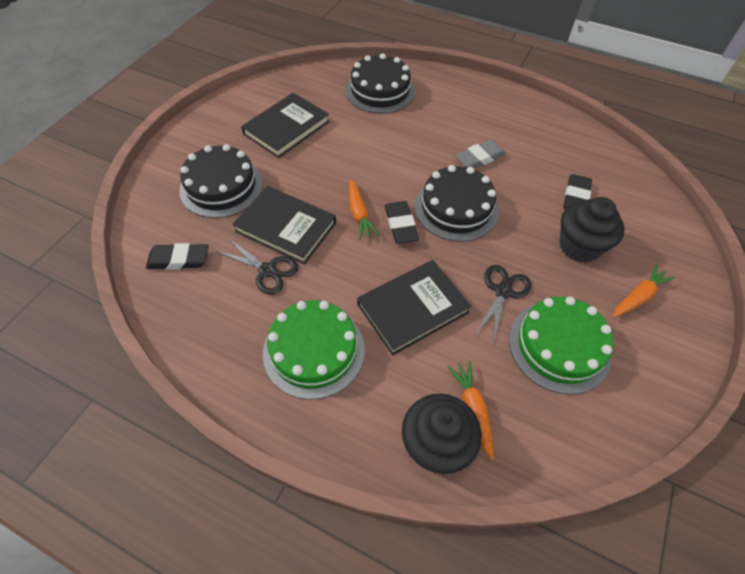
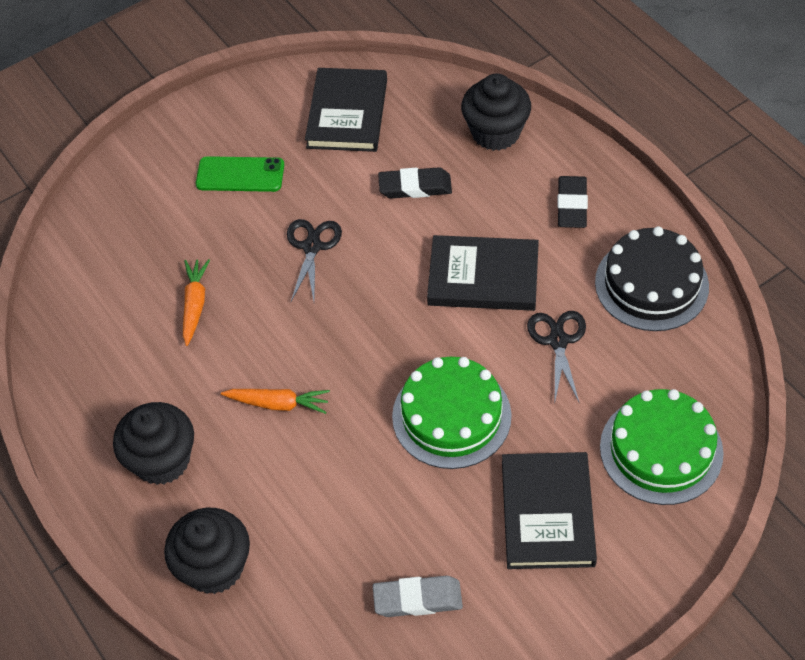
black cake: [179,144,263,218] [345,53,415,114] [415,165,499,242] = 3 -> [595,227,709,331] = 1
black cupcake: [402,394,482,474] [559,197,625,263] = 2 -> [113,402,194,485] [164,508,250,594] [461,74,531,151] = 3
black eraser: [146,243,209,270] [385,201,419,243] [563,174,592,209] = 3 -> [378,167,452,199] [557,176,588,228] = 2
green phone: none = 0 -> [196,156,284,192] = 1
orange carrot: [349,179,379,239] [447,361,494,460] [613,264,675,317] = 3 -> [183,259,210,346] [221,389,330,414] = 2

